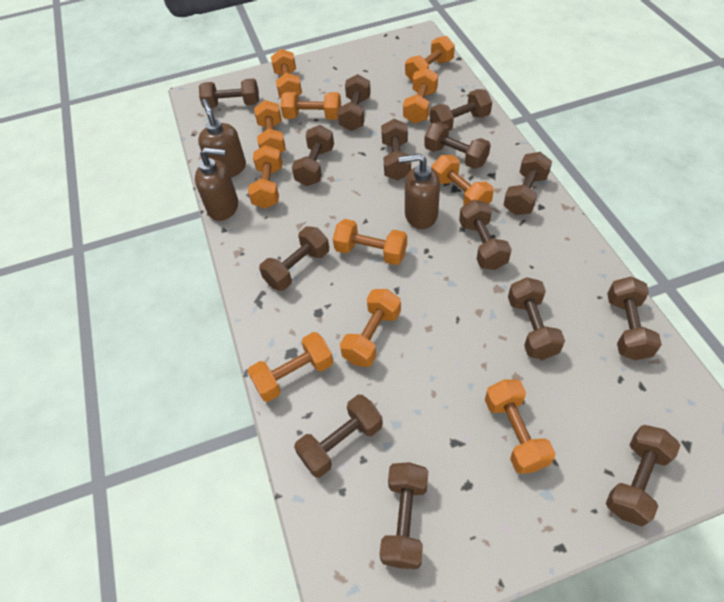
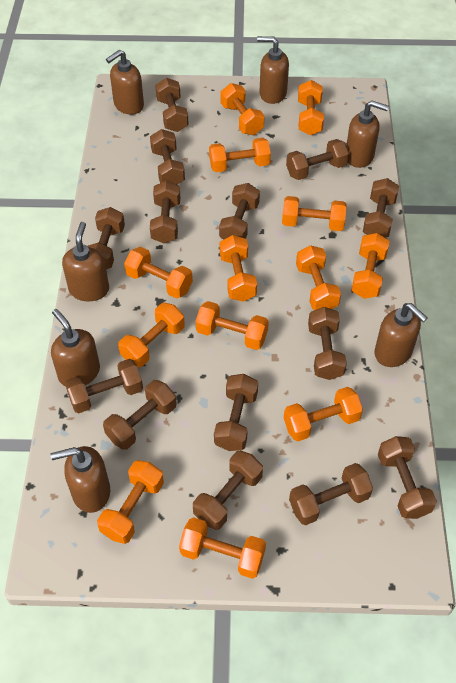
brown soap dispenser: [195,147,238,221] [198,99,246,177] [399,154,440,229] = 3 -> [51,309,100,386] [51,446,110,513] [62,222,109,301] [106,50,144,115] [257,36,289,104] [346,101,389,168] [374,303,427,367] = 7
orange dumbbell: [247,332,333,402] [248,145,282,209] [254,100,286,154] [271,49,302,98] [281,92,341,120] [333,219,407,265] [340,289,401,367] [403,67,438,124] [405,36,455,82] [432,155,494,205] [485,379,556,474] = 11 -> [97,460,164,544] [118,303,185,367] [124,247,193,299] [179,517,266,579] [196,301,269,350] [209,138,271,172] [220,235,257,302] [221,83,265,135] [282,196,347,231] [284,387,363,441] [296,245,341,310] [298,80,324,135] [351,233,390,299] = 13

